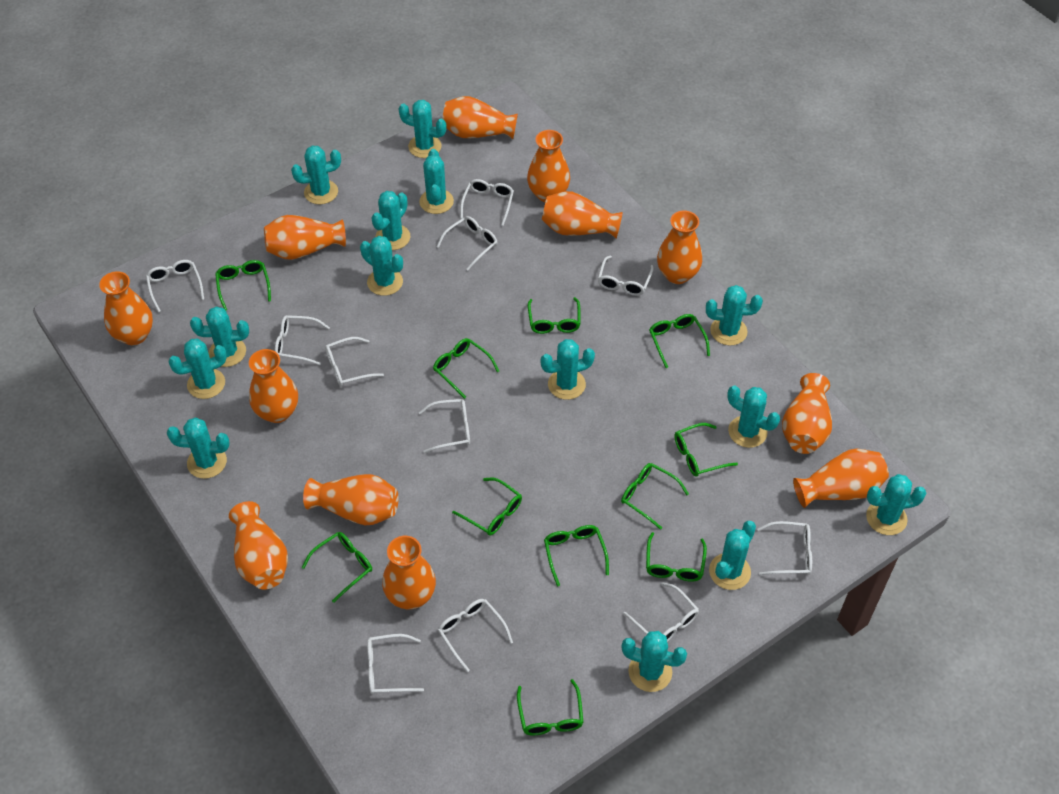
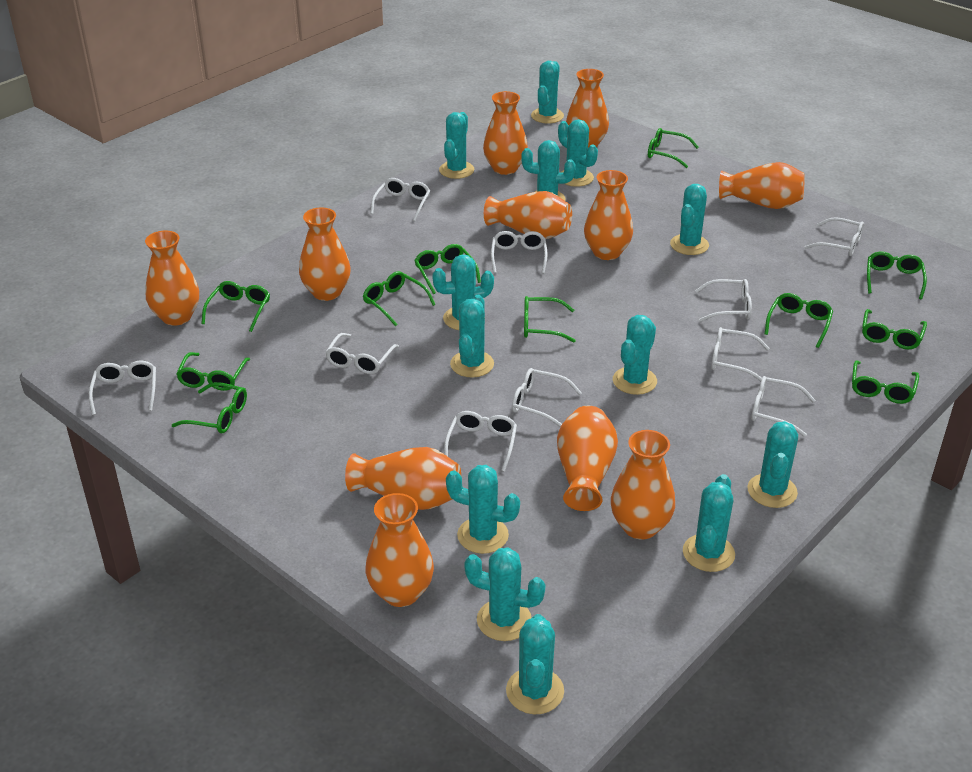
orange vase: [99,271,153,345] [229,501,288,590] [249,349,298,423] [264,215,346,260] [303,474,399,525] [382,536,436,609] [442,96,518,139] [527,130,570,202] [542,191,623,238] [657,211,702,284] [782,373,832,454] [793,449,889,508] = 12 -> [145,231,199,326] [299,207,351,301] [345,447,461,510] [366,493,434,607] [483,91,528,175] [484,191,572,239] [557,406,618,511] [566,69,609,147] [584,170,633,260] [611,430,675,540] [719,162,805,209] = 11
turquoise cactus: [167,418,230,479] [168,339,227,399] [190,307,249,367] [291,145,341,204] [360,236,403,296] [372,191,410,250] [398,100,446,158] [419,149,454,214] [541,339,595,400] [622,631,687,692] [706,285,763,346] [709,521,756,590] [727,385,780,448] [866,474,926,535] = 14 -> [432,255,494,330] [439,112,474,179] [446,465,520,554] [450,295,494,378] [464,547,545,641] [506,614,564,714] [521,140,576,201] [531,61,564,124] [558,119,598,187] [613,315,657,395] [670,184,709,255] [683,474,735,572] [747,421,798,508] = 13
white glasses: [146,260,204,313] [275,315,330,365] [325,337,384,386] [367,634,424,694] [419,399,470,453] [437,216,498,270] [438,599,513,672] [460,179,514,226] [598,256,654,296] [623,582,699,642] [757,521,812,575] = 11 -> [89,361,156,415] [325,333,399,374] [370,178,430,221] [444,411,517,472] [491,231,548,274] [512,368,582,427] [695,279,752,322] [711,327,770,381] [751,376,815,437] [804,217,864,256] = 10

